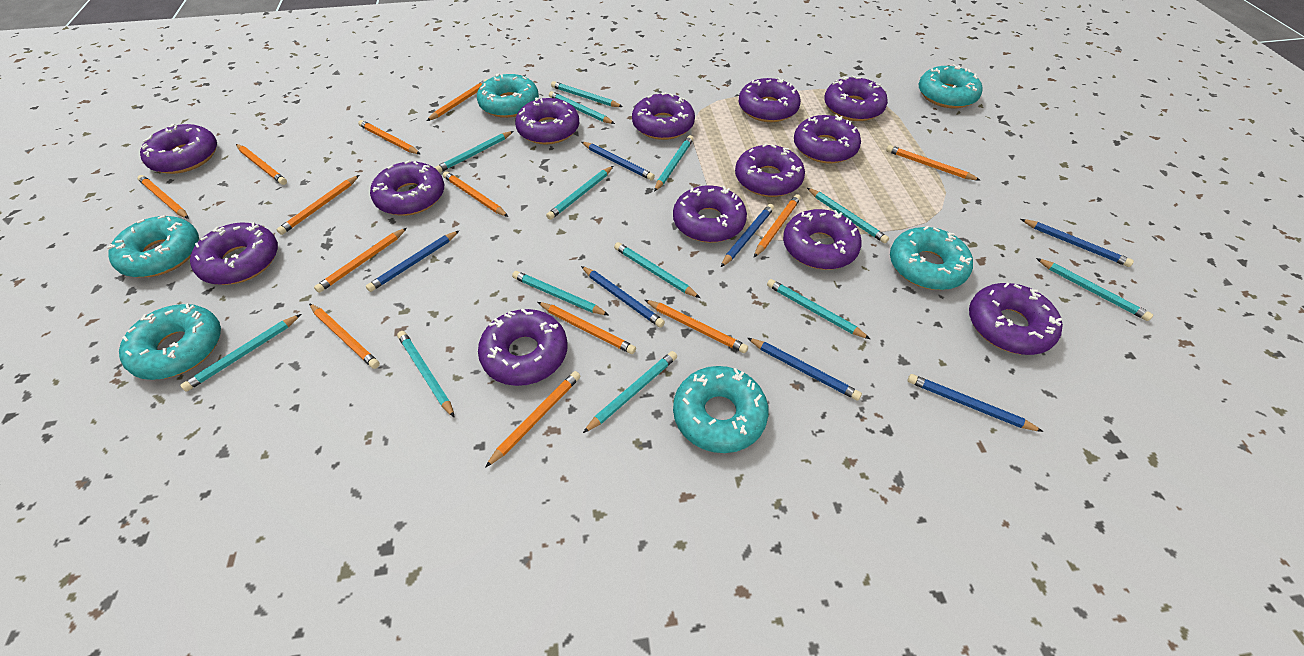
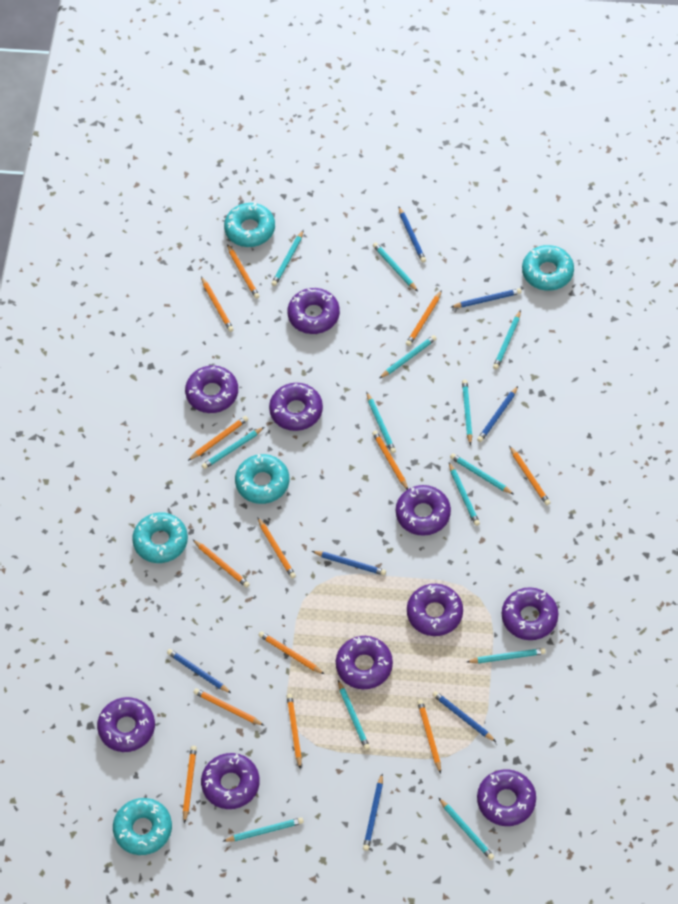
purple donut: [140,124,217,174] [190,222,278,285] [370,160,444,216] [478,308,567,386] [515,97,579,145] [632,92,695,140] [673,185,747,243] [735,144,805,197] [739,78,801,122] [783,209,862,270] [794,115,861,164] [824,75,888,121] [969,282,1063,355] = 13 -> [97,697,155,752] [185,365,238,413] [201,753,260,809] [269,383,323,431] [288,288,340,334] [336,636,393,689] [396,485,451,536] [407,584,463,636] [477,769,536,826] [502,587,558,640] = 10
turquoise donut: [107,215,199,277] [119,303,221,380] [477,74,539,118] [673,366,769,453] [890,226,973,290] [918,64,982,108] = 6 -> [113,798,172,855] [132,512,188,563] [224,202,275,247] [235,454,289,504] [522,245,574,291] = 5

